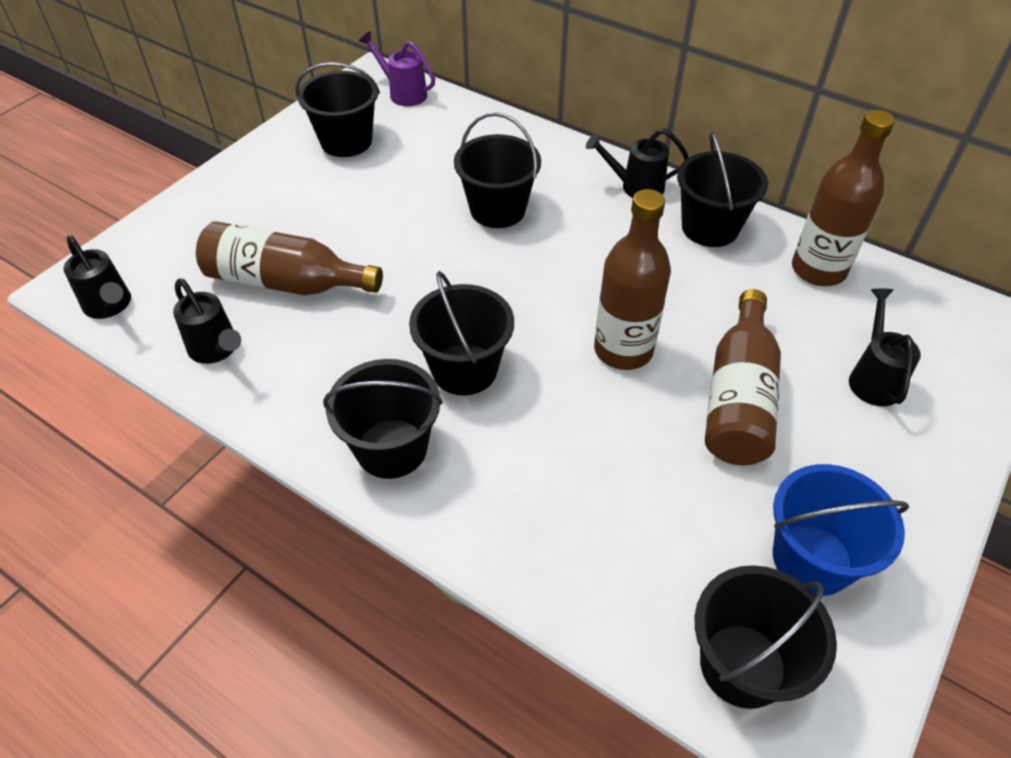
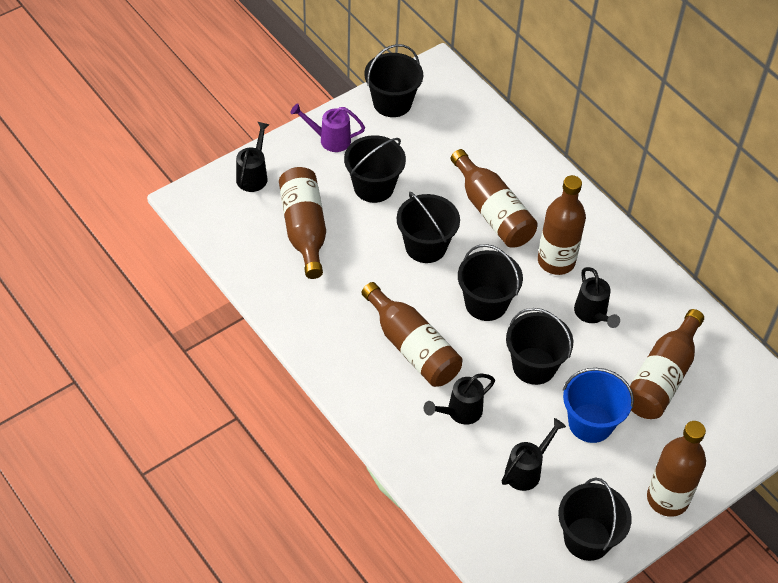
brown bottle: [196,221,383,295] [594,189,671,370] [705,289,781,466] [792,110,895,286] = 4 -> [279,167,326,279] [362,282,462,387] [451,149,538,248] [538,175,586,275] [630,309,704,419] [647,421,706,517] = 6

